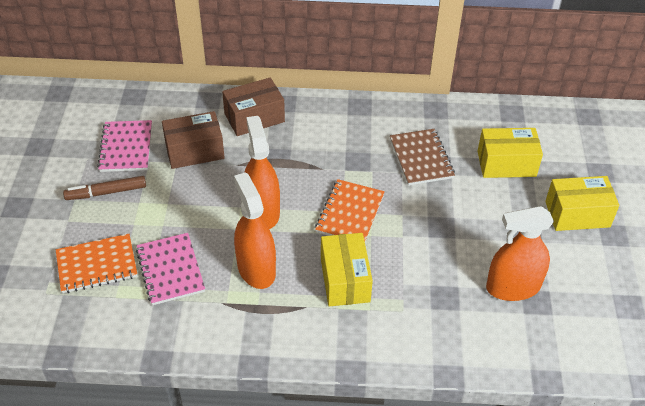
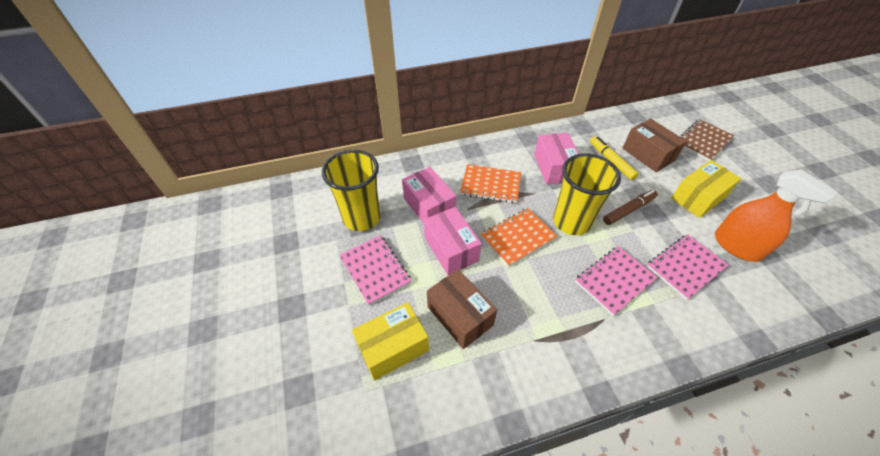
orange spray bottle: [234,172,276,289] [244,116,280,229] [486,206,554,301] = 3 -> [715,170,838,262] = 1
pink box: none = 0 -> [402,167,457,223] [424,207,482,275] [534,133,579,185] = 3
pink notebook: [97,120,152,172] [136,233,205,305] = 2 -> [340,235,412,305] [575,246,657,316] [647,234,728,300] = 3
yellow box: [321,233,373,307] [478,128,543,178] [545,176,619,231] = 3 -> [352,302,429,381] [671,160,741,218] = 2
yellow cup: none = 0 -> [322,150,381,231] [553,153,621,235] = 2
yellow marker: none = 0 -> [590,137,639,180] = 1

